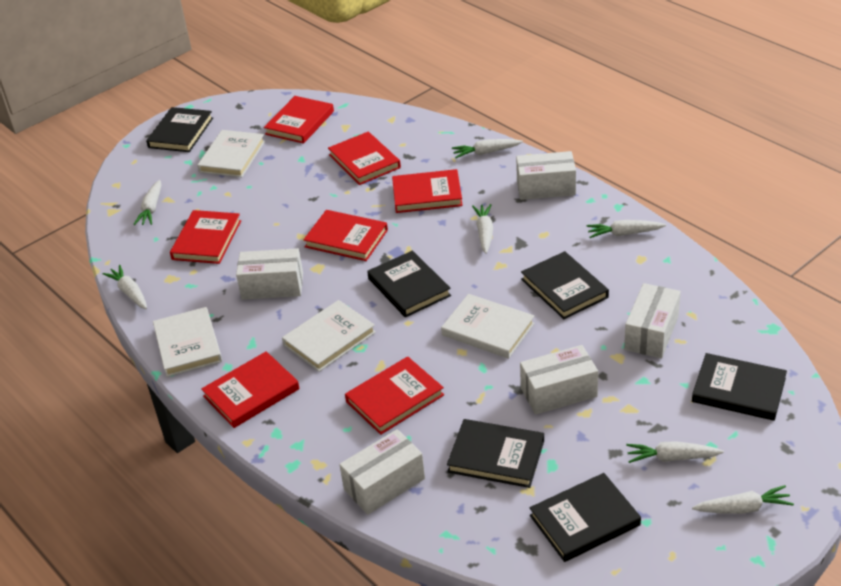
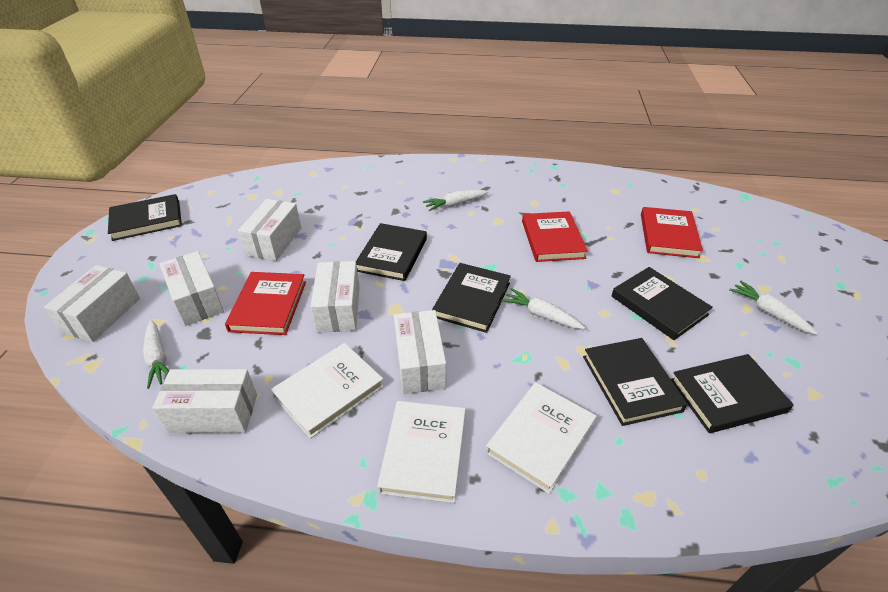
red book: [170,210,241,264] [201,351,300,428] [264,96,334,144] [303,210,388,261] [328,132,401,185] [345,357,444,435] [392,169,463,213] = 7 -> [225,272,306,335] [522,211,588,262] [641,207,703,258] = 3
white book: [153,307,222,377] [197,130,265,178] [282,300,376,372] [441,294,535,359] = 4 -> [271,343,384,439] [377,401,465,503] [485,382,597,494] = 3
white box: [236,248,303,300] [339,429,425,515] [516,151,576,200] [520,345,598,415] [624,283,681,358] = 5 -> [44,265,140,342] [152,369,257,433] [160,251,224,326] [238,199,301,261] [310,261,360,333] [394,310,446,394] = 6
white carrot: [102,265,147,309] [133,180,161,225] [452,139,523,158] [472,204,493,254] [587,220,666,238] [626,441,724,463] [692,485,794,514] = 7 -> [143,320,169,389] [423,190,488,211] [501,288,585,329] [729,281,818,335] = 4

